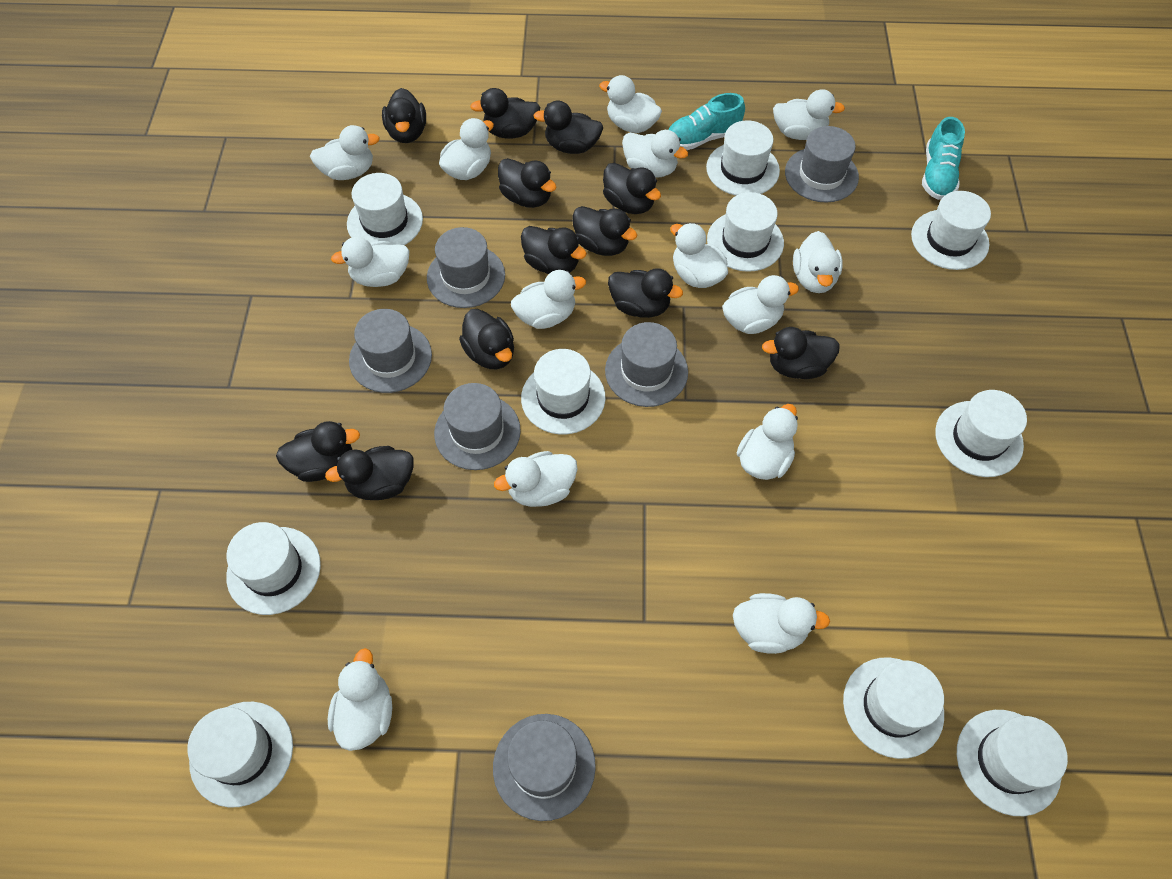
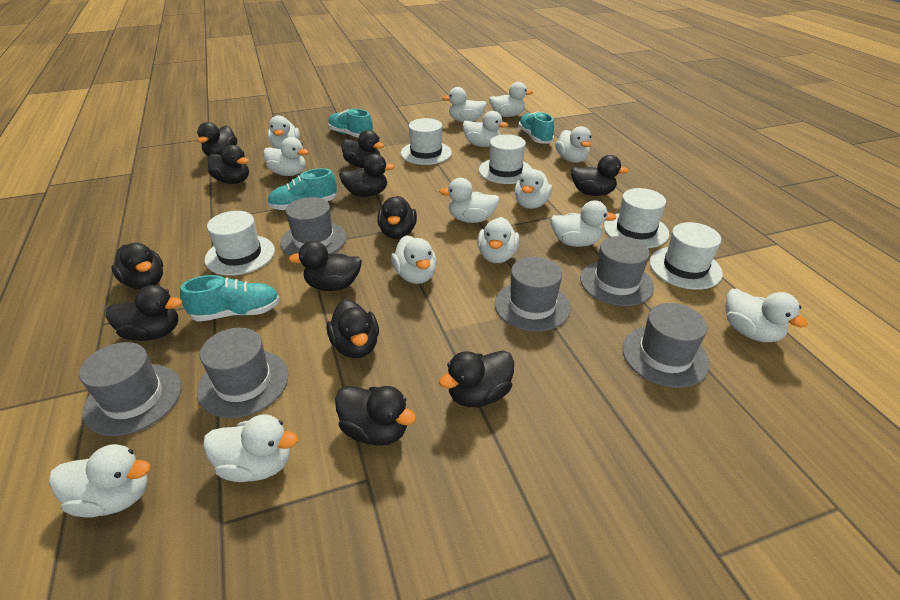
turquoise shoe: [668,93,745,150] [922,117,965,200] = 2 -> [180,275,280,322] [267,168,337,210] [328,109,373,138] [518,111,554,144] = 4
white hat: [187,702,293,807] [226,522,321,615] [347,173,423,245] [521,349,605,435] [706,121,780,196] [707,192,784,272] [843,657,944,759] [911,191,991,270] [935,390,1027,477] [957,710,1068,816] = 10 -> [205,211,275,276] [401,118,452,165] [479,134,532,184] [604,188,669,248] [650,222,723,290] = 5

